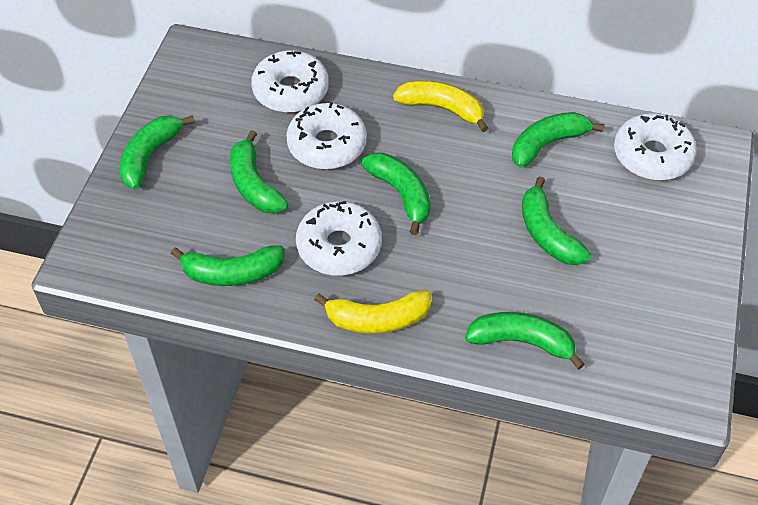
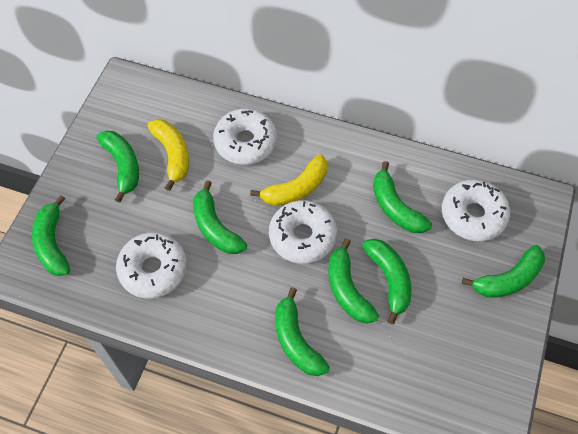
green banana: [119,115,195,189] [171,245,285,286] [230,130,288,213] [361,153,431,235] [465,312,585,370] [512,112,605,168] [522,176,591,265] = 7 -> [32,195,70,276] [96,131,139,203] [193,180,247,254] [275,287,330,376] [328,239,379,324] [362,239,412,324] [373,161,432,233] [462,245,545,298] = 8

